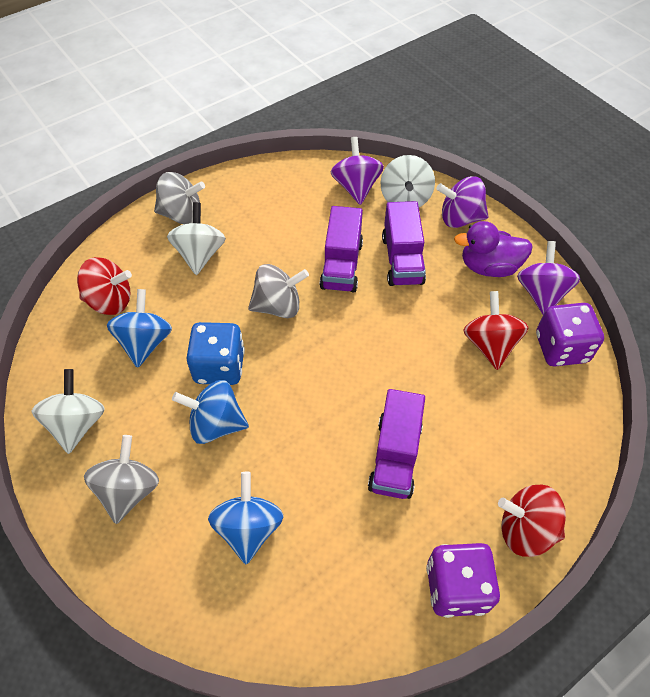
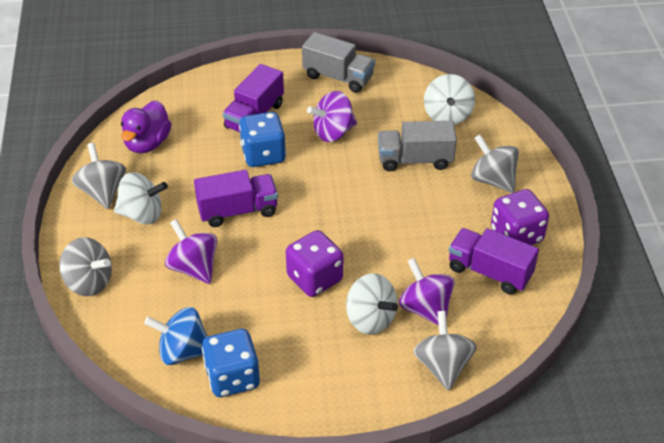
blue dice: [186,322,245,385] = 1 -> [202,329,260,397] [239,112,286,167] = 2
blue spinning top: [107,289,172,368] [172,380,249,444] [208,472,283,564] = 3 -> [144,307,208,365] = 1
grey spinning top: [84,435,159,524] [154,172,205,224] [248,264,309,318] = 3 -> [60,237,112,296] [72,143,126,209] [413,311,477,391] [471,134,519,193] = 4
grey truck: none = 0 -> [302,32,375,93] [378,121,457,171] = 2
red spinning top: [77,257,132,315] [463,291,529,370] [498,484,566,557] = 3 -> none = 0

